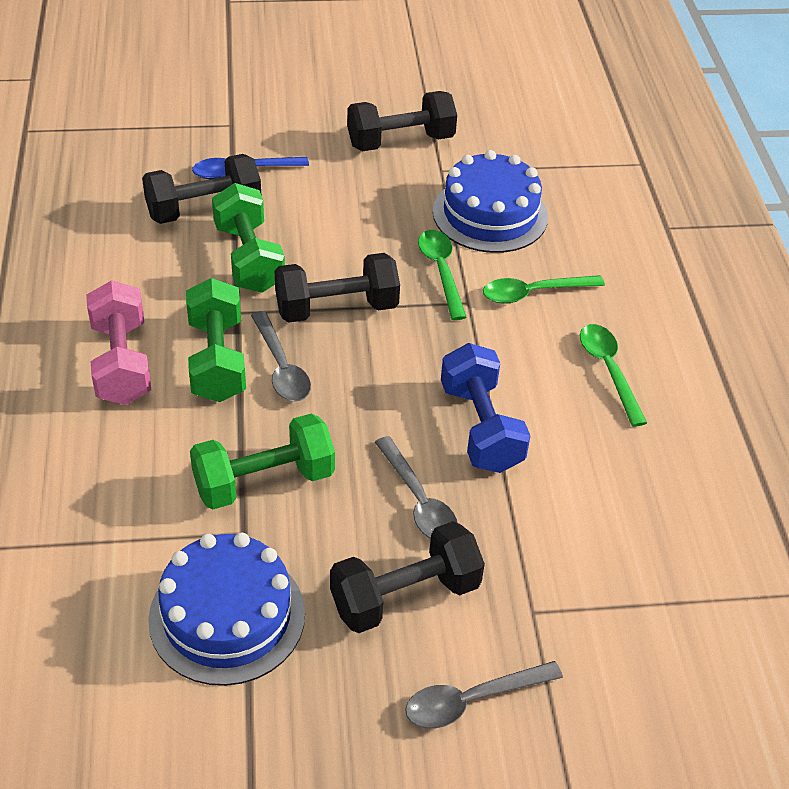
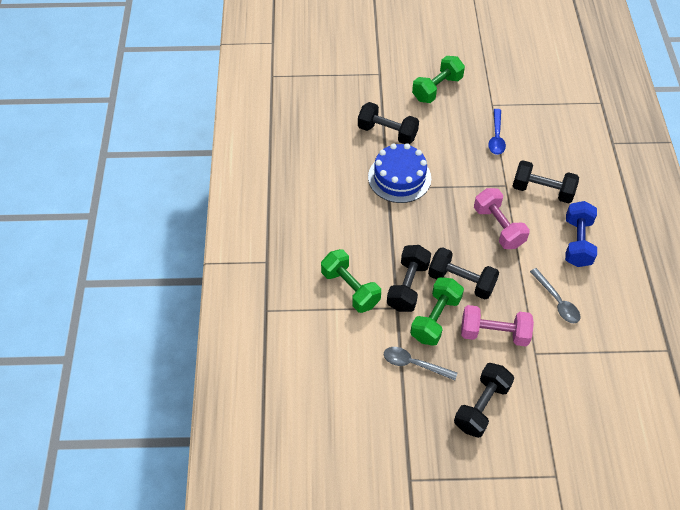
black dumbbell: [142,154,261,224] [275,253,400,323] [330,521,485,633] [347,91,457,151] = 4 -> [358,102,419,144] [387,245,431,312] [428,247,499,300] [454,363,514,438] [513,160,579,203] = 5
blue cake: [148,533,305,686] [433,150,548,253] = 2 -> [368,143,431,203] = 1
green spoon: [418,230,467,320] [483,275,605,304] [580,324,647,427] = 3 -> none = 0
grey spoon: [251,311,311,402] [375,436,458,539] [405,661,563,728] = 3 -> [384,347,457,380] [530,268,580,323] = 2
pink dumbbell: [86,280,151,405] = 1 -> [461,305,534,346] [474,188,530,249] = 2

